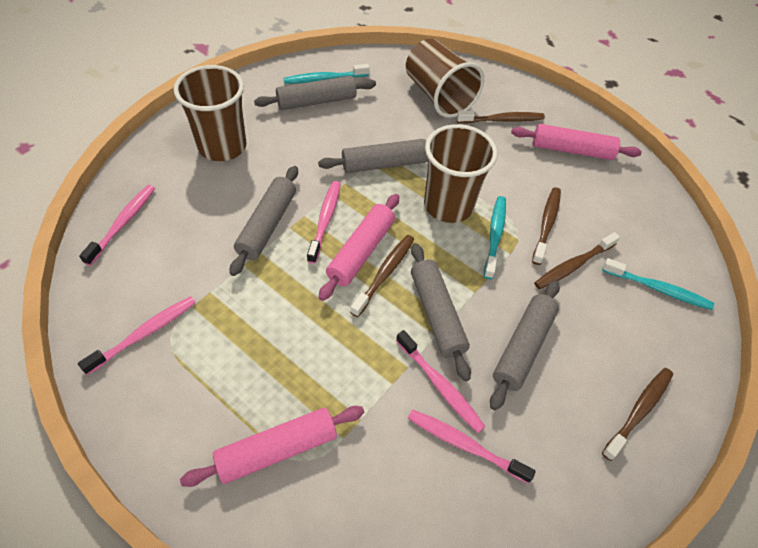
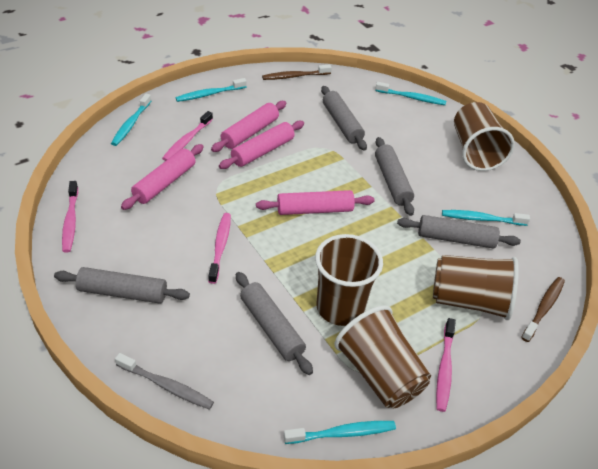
brown cup: [174,65,246,161] [406,39,484,118] [424,124,498,223] = 3 -> [315,234,383,326] [335,305,431,408] [433,255,519,320] [454,102,515,171] = 4
brown toothbrush: [350,235,414,317] [457,110,545,124] [532,187,561,265] [534,232,620,290] [602,368,673,461] = 5 -> [262,64,332,80] [521,277,565,342] = 2
grey toothbrush: none = 0 -> [115,353,214,410] = 1
pink rolling pin: [180,406,364,487] [318,194,399,301] [511,124,642,160] = 3 -> [121,144,204,210] [211,101,286,152] [219,121,304,169] [256,190,375,215] = 4
pink toothbrush: [78,296,196,375] [79,185,155,266] [307,181,341,264] [396,330,486,433] [408,409,536,483] = 5 -> [62,181,78,253] [162,111,213,161] [208,213,231,284] [436,318,456,412] = 4
turquoise toothbrush: [283,64,370,84] [484,196,506,279] [602,258,714,310] = 3 -> [111,94,151,146] [176,78,247,102] [284,421,396,444] [375,82,446,105] [442,210,530,226] = 5

